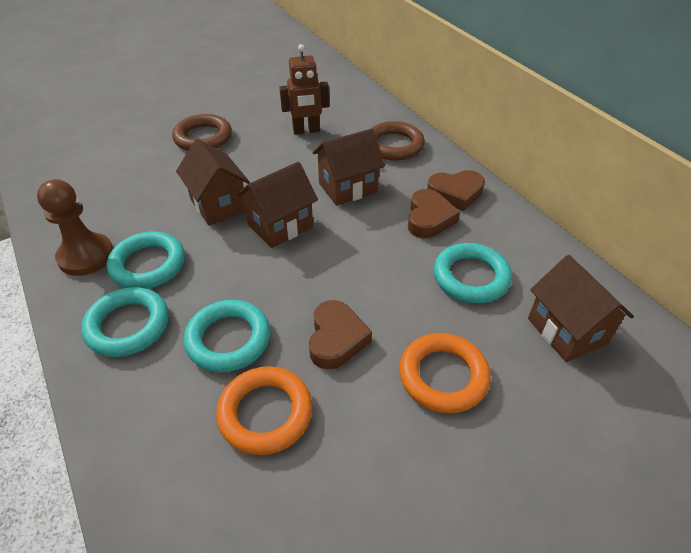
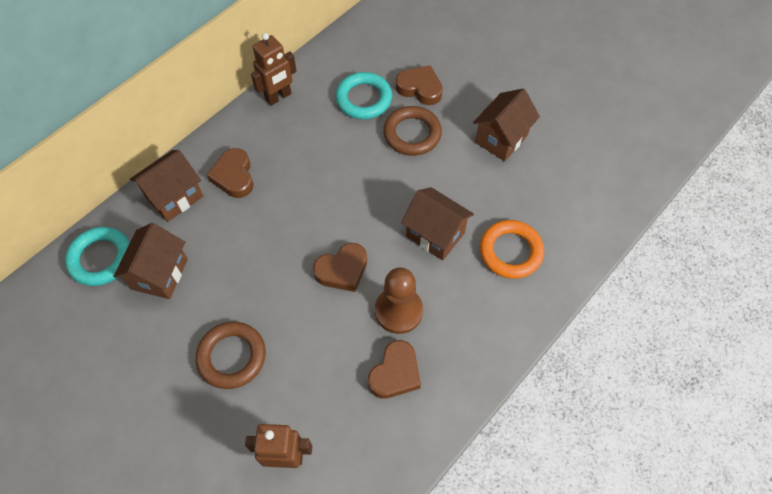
brown heart: [309,300,372,369] [408,189,460,238] [427,170,485,211] = 3 -> [207,148,253,198] [313,243,367,292] [368,340,421,399] [396,65,443,105] = 4
brown robot: [279,44,329,135] = 1 -> [245,424,312,468] [251,33,297,106] = 2
orange ring: [216,366,312,455] [399,333,491,413] = 2 -> [480,220,544,279] = 1
turquoise ring: [81,287,169,357] [107,231,185,289] [184,300,270,372] [434,243,512,303] = 4 -> [65,227,130,286] [335,72,392,119] = 2

